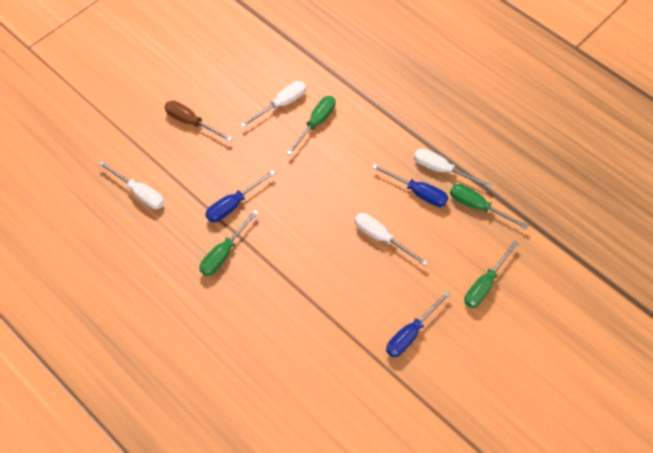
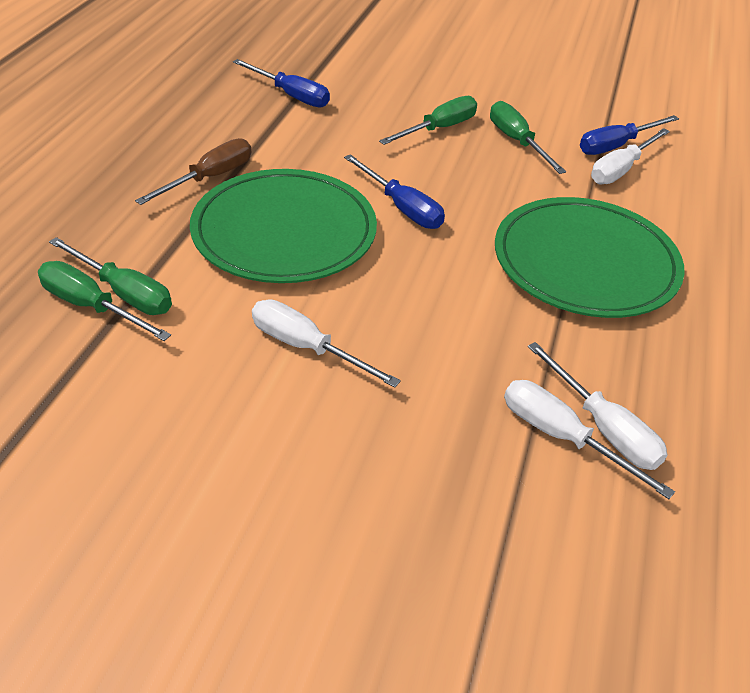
green plate: none = 0 -> [190,169,377,283] [495,197,685,318] = 2

